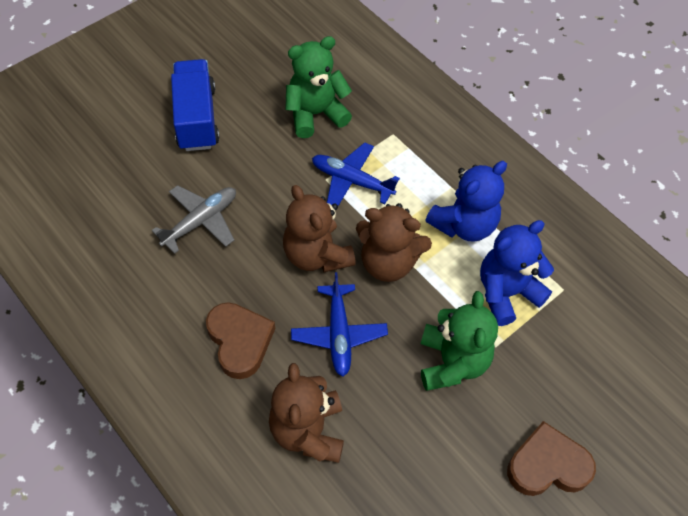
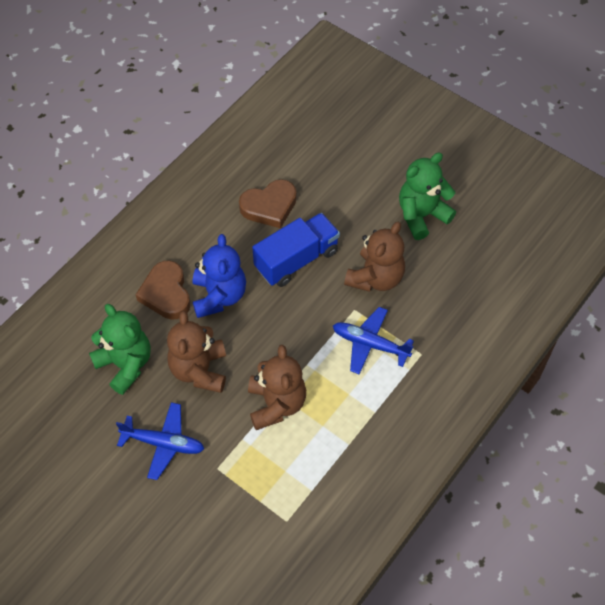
blue teddy bear: [425,161,507,242] [480,220,554,326] = 2 -> [193,234,246,318] = 1
grey plane: [152,185,236,254] = 1 -> none = 0

